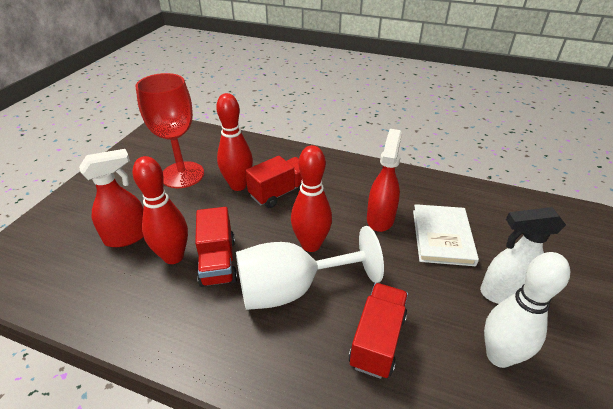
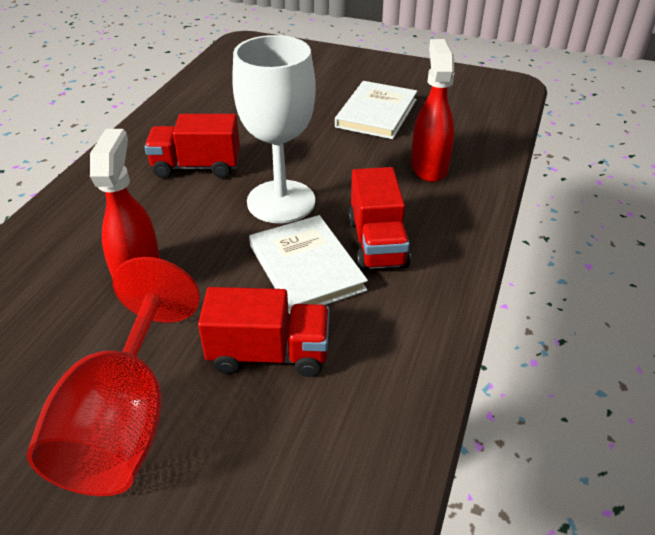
red bowling pin: [132,156,188,264] [216,93,253,191] [291,145,332,252] = 3 -> none = 0
white book: [413,204,479,266] = 1 -> [249,215,368,314] [335,81,417,139] = 2
white bowling pin: [484,252,570,368] = 1 -> none = 0
white spray bottle: [480,207,566,304] = 1 -> none = 0

